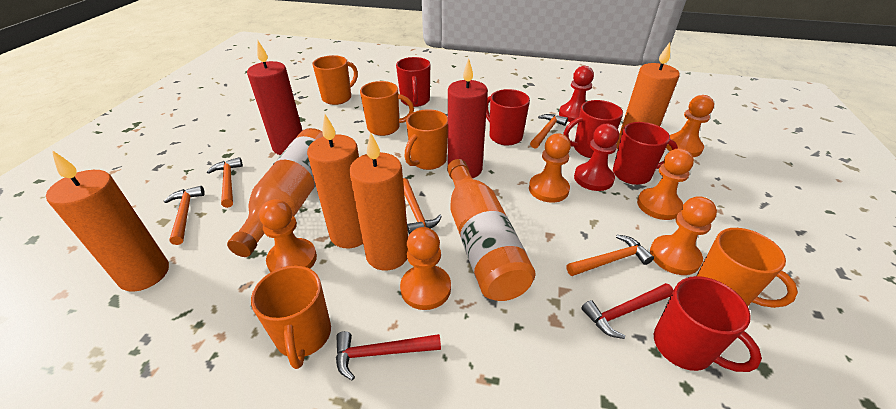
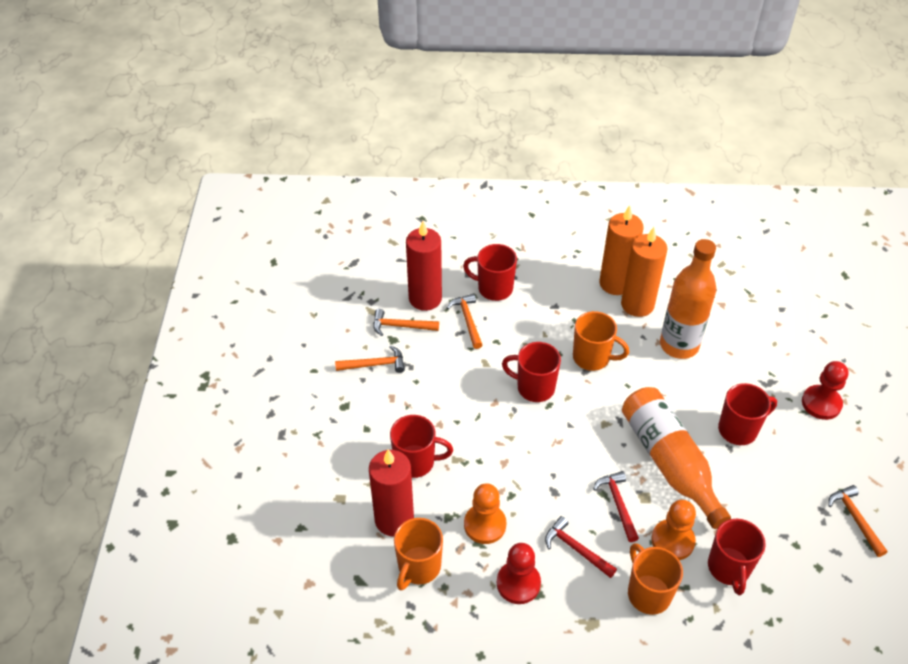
orange candle: [46,150,169,292] [307,115,363,248] [349,132,408,270] [616,42,679,149] = 4 -> [599,205,643,295] [621,227,668,317] = 2
orange hammer: [164,186,205,245] [207,157,243,208] [403,178,442,234] [530,114,568,149] [567,235,654,276] = 5 -> [335,345,405,373] [373,309,439,336] [447,294,482,349] [828,485,888,557] = 4
orange mug: [251,266,331,369] [313,55,358,105] [360,81,414,136] [404,109,448,170] [696,228,798,308] = 5 -> [394,518,443,591] [573,311,629,371] [628,543,683,615] = 3
orange pawn: [259,199,317,273] [400,227,451,310] [529,134,571,203] [637,149,694,220] [650,196,717,275] [666,95,714,157] = 6 -> [464,483,506,544] [651,500,696,560] = 2

